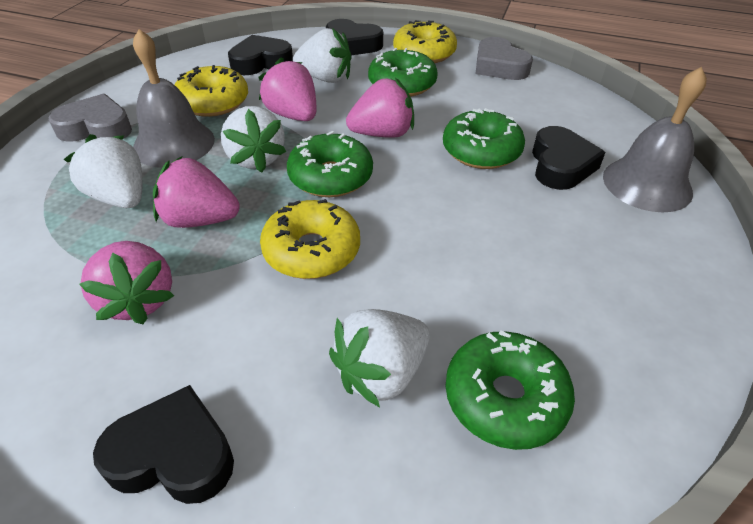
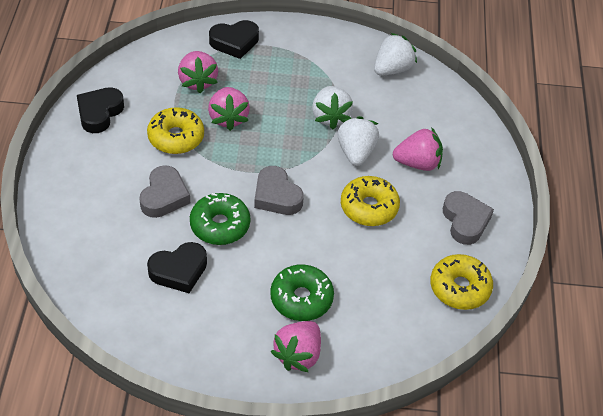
black heart: [93,385,234,504] [228,35,293,75] [326,19,383,55] [532,126,606,190] = 4 -> [77,87,124,133] [147,242,207,293] [209,20,259,59] = 3
green donut: [287,131,373,197] [368,48,438,97] [443,108,525,169] [446,330,575,450] = 4 -> [190,193,250,245] [270,264,334,321] = 2
grey bell: [133,29,215,168] [603,67,707,212] = 2 -> none = 0
grey heart: [48,94,132,142] [476,37,533,80] = 2 -> [139,165,190,218] [254,166,304,215] [443,191,494,245] = 3
white strawberry: [64,134,142,208] [221,106,286,172] [293,28,351,83] [329,309,430,407] = 4 -> [312,86,353,129] [337,116,379,166] [374,33,417,76] = 3

